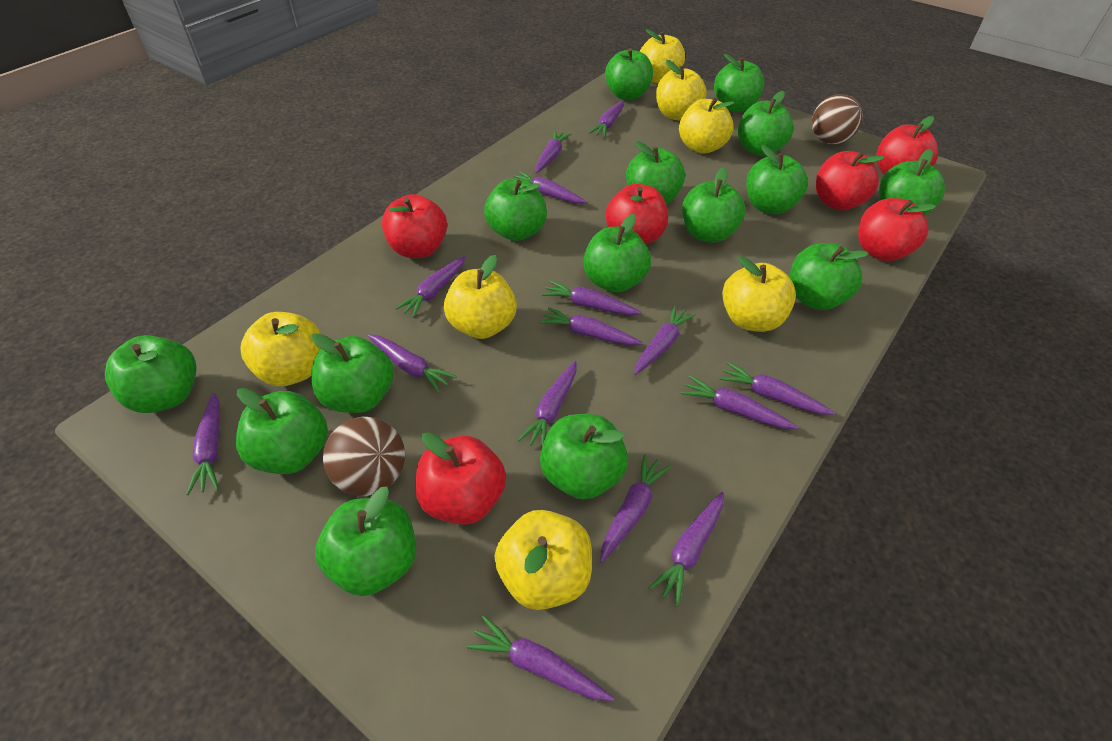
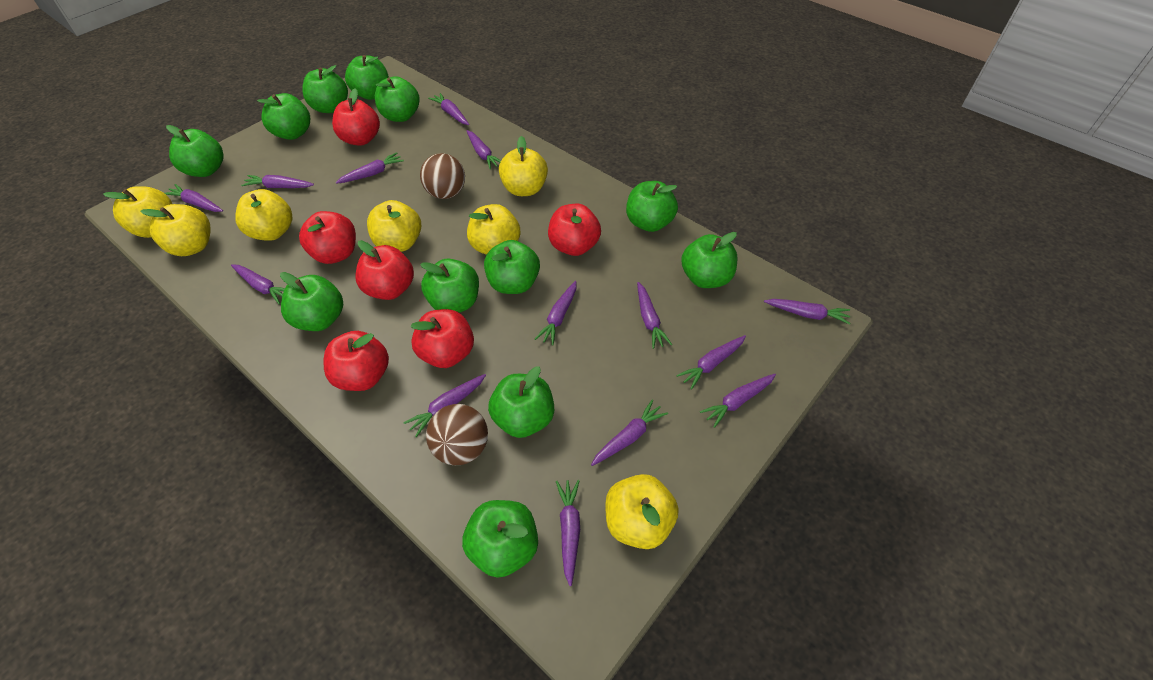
green apple: [105,335,197,413] [236,388,328,474] [312,333,394,413] [315,487,416,596] [484,179,547,241] [540,414,628,500] [583,214,651,293] [605,48,653,100] [626,141,685,204] [682,167,745,243] [714,54,764,112] [738,91,793,156] [746,145,808,214] [789,243,869,310] [879,149,945,215] = 15 -> [166,125,224,177] [257,93,310,140] [280,272,343,331] [302,65,348,113] [345,55,389,100] [375,76,420,122] [420,259,479,312] [462,500,538,578] [484,240,540,294] [488,367,554,438] [626,181,678,232] [681,232,738,288] = 12
purple carrot: [186,393,220,495] [368,335,457,393] [395,256,465,318] [466,616,614,701] [514,171,586,203] [518,361,576,448] [535,131,571,173] [539,307,643,345] [542,280,642,315] [589,100,624,137] [600,454,671,563] [634,305,696,375] [648,492,724,606] [681,376,798,429] [719,362,835,415] = 15 -> [165,184,223,212] [231,264,285,304] [241,175,314,188] [336,152,404,184] [403,374,486,437] [428,93,469,125] [467,130,501,169] [535,281,577,345] [556,480,580,586] [591,400,668,466] [637,282,672,349] [676,335,746,390] [700,374,776,428] [764,299,850,325] = 14

